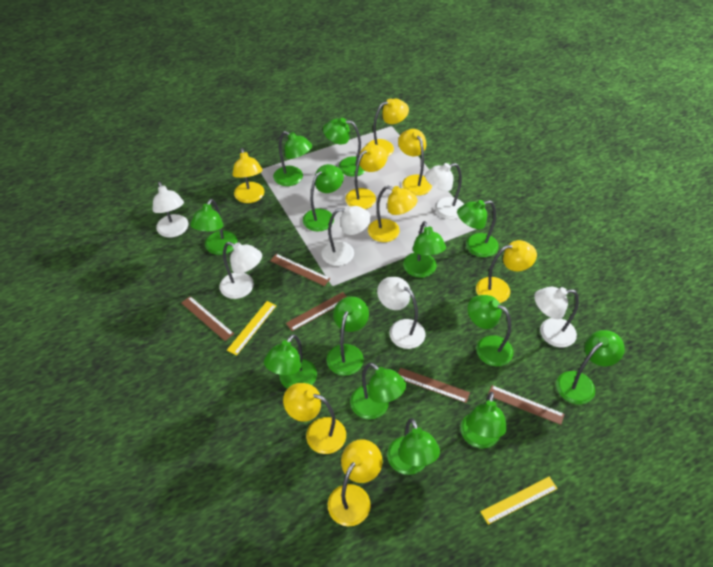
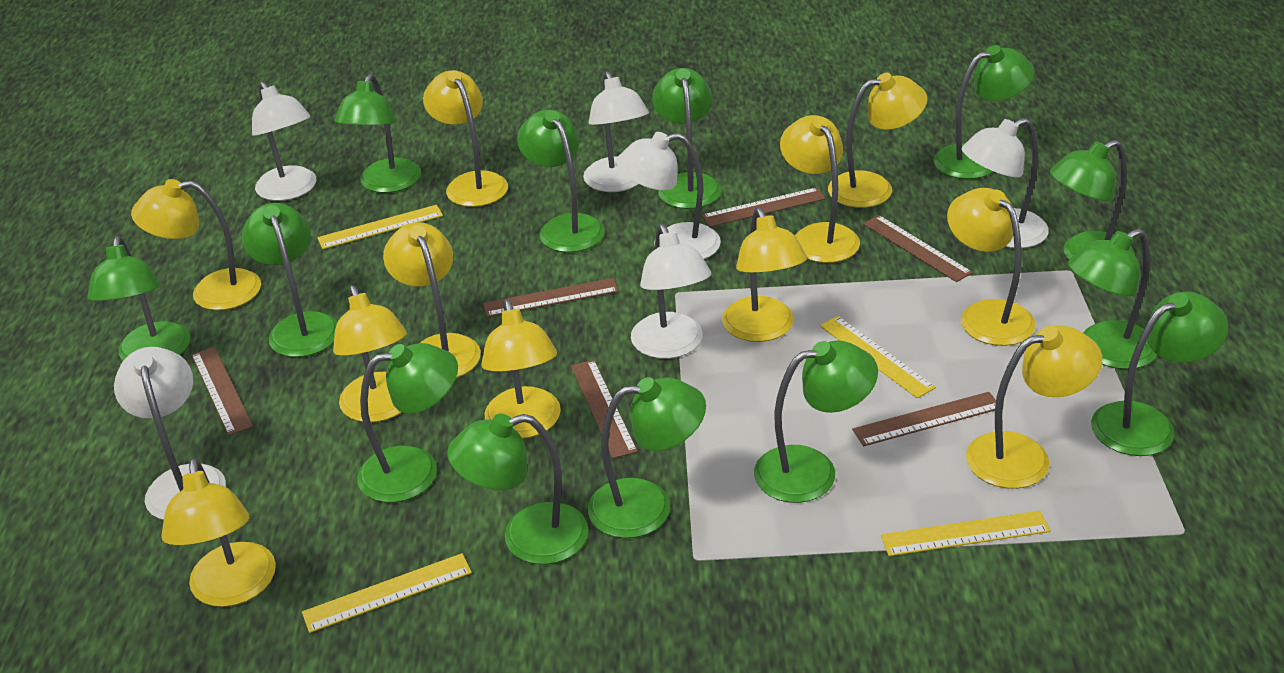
brown ruler: [181,296,234,341] [270,254,330,286] [286,292,347,331] [398,368,470,403] [488,385,565,425] = 5 -> [191,347,253,436] [483,278,619,317] [571,360,638,459] [702,187,826,227] [852,392,996,446] [863,215,973,282] = 6
yellow lamp: [232,148,264,203] [283,383,346,454] [328,439,382,526] [345,144,387,209] [367,98,409,157] [368,186,418,242] [398,129,432,196] [476,240,537,303] = 8 -> [131,179,261,310] [162,458,276,607] [333,285,407,422] [383,222,481,378] [423,70,508,207] [481,299,561,439] [722,208,807,342] [780,115,860,263] [828,73,928,208] [947,188,1036,346] [966,325,1102,489] = 11
yellow ruler: [227,301,277,355] [480,477,558,525] = 2 -> [302,553,472,633] [317,205,443,249] [820,316,936,398] [881,511,1051,556] = 4

